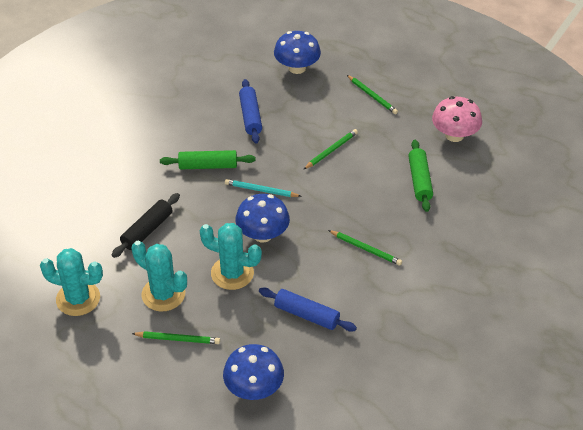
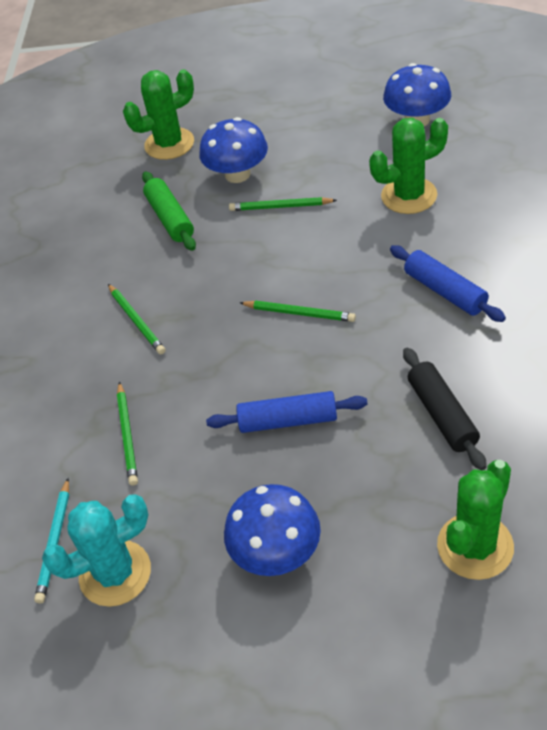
green cactus: none = 0 -> [123,69,194,160] [369,118,448,214] [437,460,514,580] = 3
green rolling pin: [160,150,255,169] [408,140,433,212] = 2 -> [142,171,196,251] = 1
pink mushroom: [432,96,482,142] = 1 -> none = 0
turquoise cactus: [40,248,103,316] [132,241,187,311] [199,223,262,290] = 3 -> [42,494,151,607] = 1

